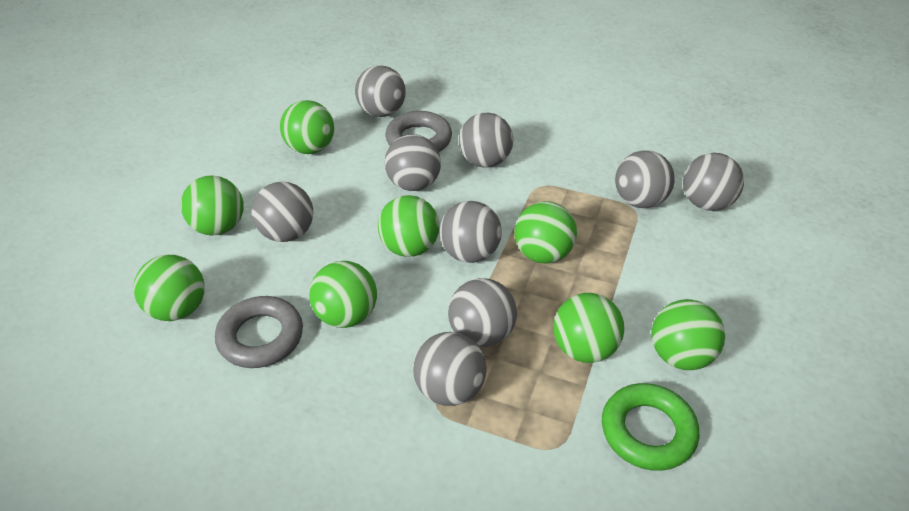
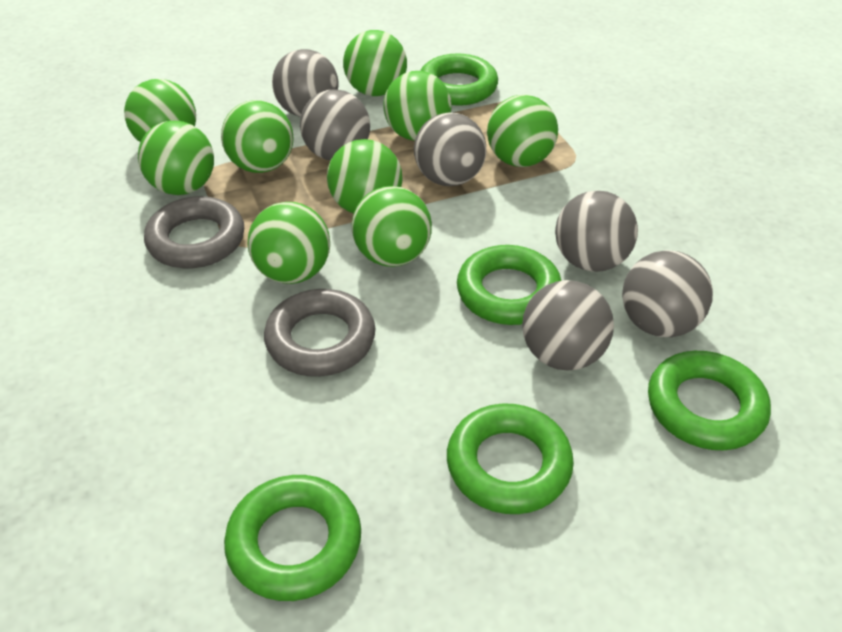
green ball: [134,255,205,321] [181,175,244,236] [280,100,334,154] [309,261,377,328] [378,195,439,257] [515,201,577,263] [553,293,624,363] [651,299,725,370] = 8 -> [124,79,196,142] [138,121,214,195] [221,100,294,173] [247,202,330,284] [327,139,403,213] [343,30,407,96] [352,186,432,267] [383,71,452,141] [487,95,558,167] = 9
green ring: [602,383,699,471] = 1 -> [224,475,361,601] [420,53,498,106] [447,403,574,514] [457,245,561,325] [648,351,771,450] = 5
grey ball: [251,182,313,242] [355,65,406,117] [385,134,441,191] [413,332,487,406] [440,201,502,263] [448,278,517,347] [459,113,513,168] [615,150,675,208] [683,153,744,211] = 9 -> [272,49,339,117] [300,89,370,160] [414,112,486,186] [522,280,614,371] [555,191,638,272] [622,250,713,337] = 6

